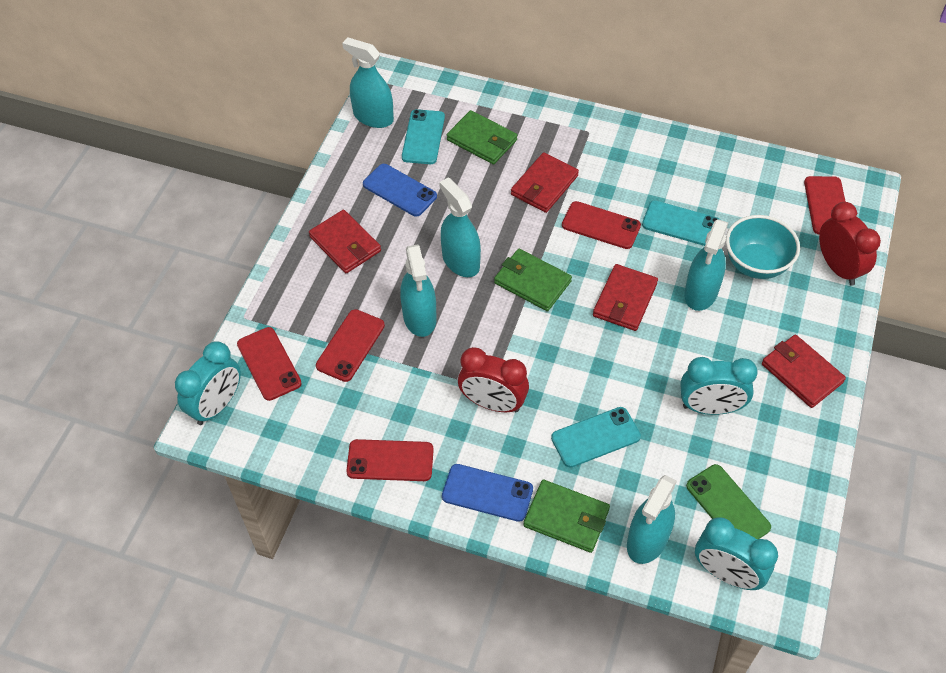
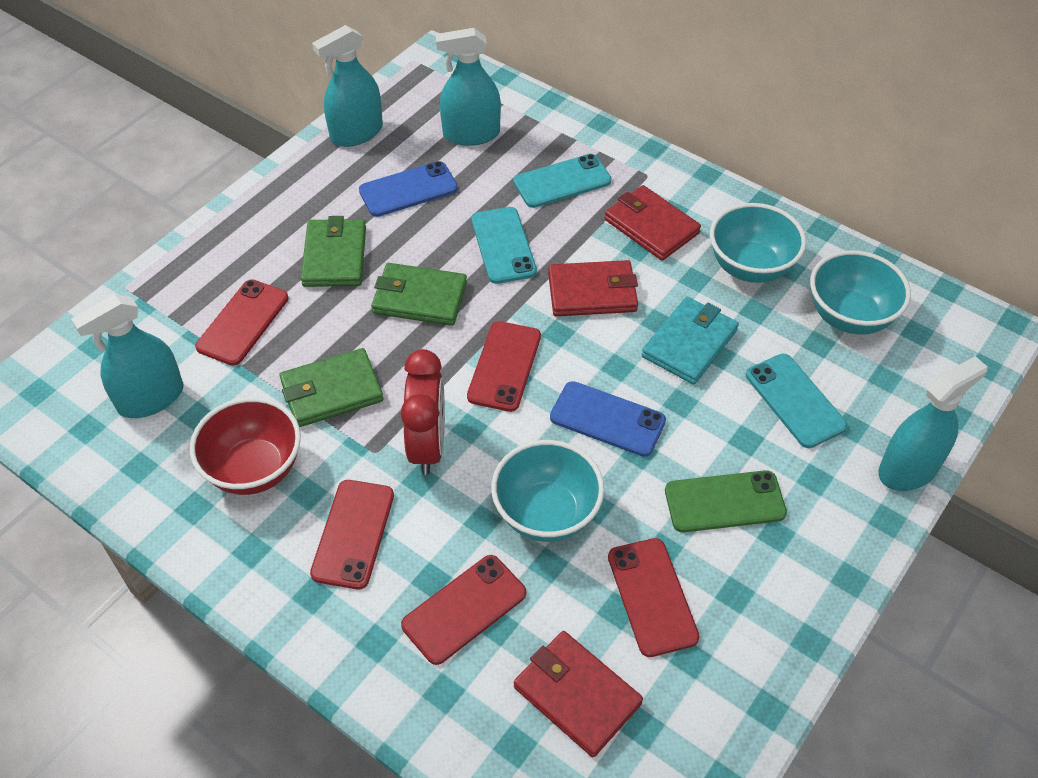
red bowl: none = 0 -> [190,397,301,495] = 1
red clock: [458,347,529,412] [819,202,881,286] = 2 -> [401,349,445,475] = 1
red wallet: [309,210,381,273] [511,153,579,213] [593,264,658,331] [762,334,846,408] = 4 -> [514,631,643,757] [548,260,638,316] [605,185,701,261] = 3
turquoise bowl: [726,215,800,279] = 1 -> [491,440,604,542] [710,203,806,283] [810,250,911,334] = 3
turquoise clock: [175,342,241,425] [680,357,758,415] [695,517,778,590] = 3 -> none = 0
turquoise spray bottle: [342,37,394,128] [400,244,436,337] [439,178,481,277] [627,475,677,564] [684,219,728,311] = 5 -> [71,294,184,418] [312,25,383,147] [435,28,501,146] [879,356,988,491] = 4
turquoise wallet: none = 0 -> [642,297,739,385] = 1

